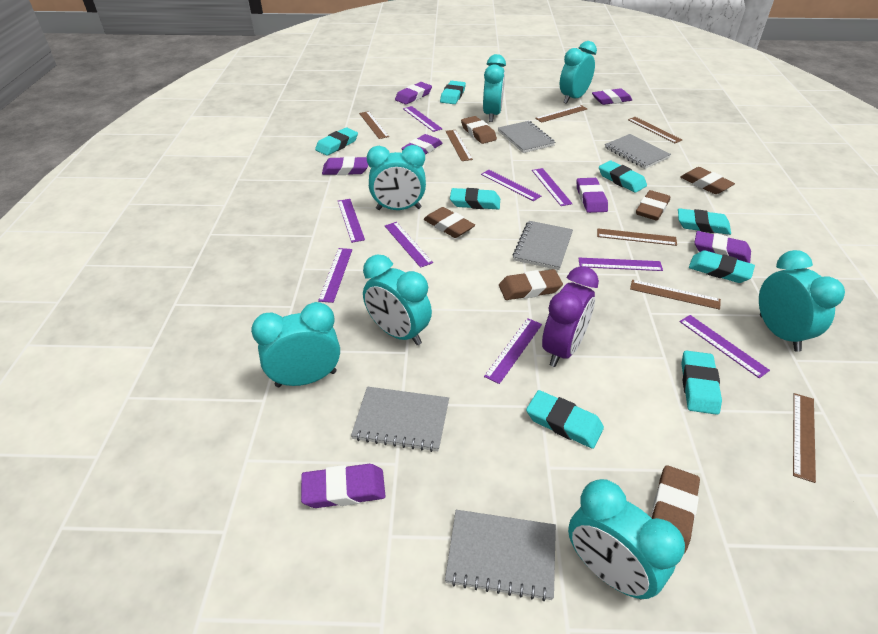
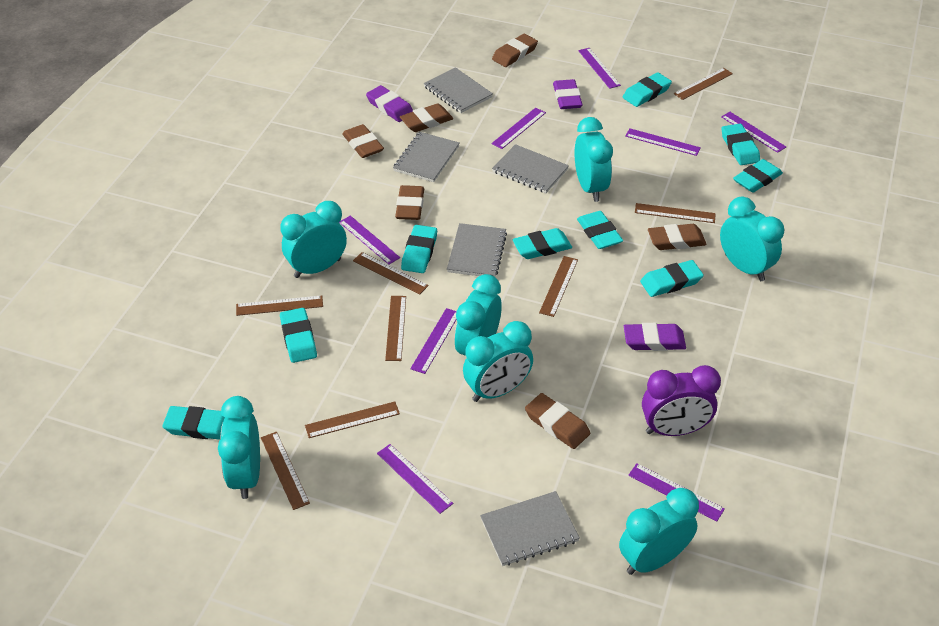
brown ruler: [359,111,389,139] [445,130,473,161] [535,105,587,123] [597,228,677,246] [628,117,682,143] [630,280,721,310] [793,393,816,483] = 7 -> [236,295,323,316] [261,432,310,510] [305,402,400,438] [353,252,429,295] [385,296,406,361] [539,256,578,317] [635,203,716,223] [674,68,733,100] = 8
purple eraser: [301,464,385,508] [322,156,368,175] [395,82,432,105] [401,134,442,155] [577,178,608,213] [592,88,632,105] [694,231,751,263] = 7 -> [366,85,413,122] [553,79,583,109] [624,323,686,351] = 3
purple ruler: [318,248,352,303] [338,199,365,243] [385,222,433,268] [403,106,442,132] [481,170,541,201] [484,318,542,384] [532,168,573,206] [578,258,663,271] [680,315,770,378] = 9 -> [339,216,400,265] [377,444,453,514] [410,308,457,374] [491,108,546,149] [578,48,621,89] [625,128,701,156] [628,463,725,522] [721,112,786,153] = 8
turquoise eraser: [315,127,358,156] [440,81,466,104] [450,188,500,209] [526,390,604,449] [599,161,647,193] [678,208,731,235] [681,351,722,415] [689,250,755,283] = 8 -> [162,406,225,440] [280,308,317,363] [401,225,437,273] [512,228,572,259] [577,211,623,249] [623,72,672,107] [640,260,704,297] [722,124,760,165] [733,159,783,193] = 9

